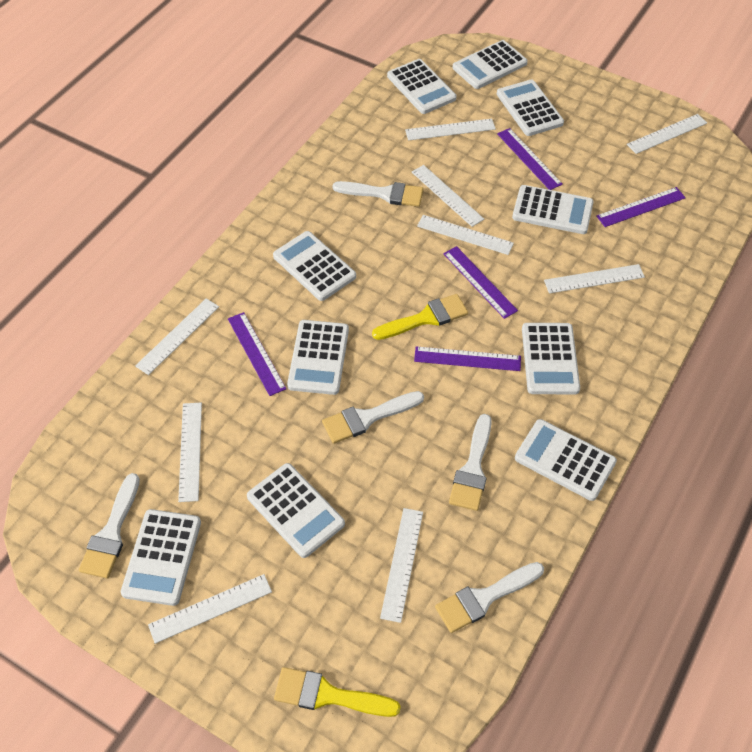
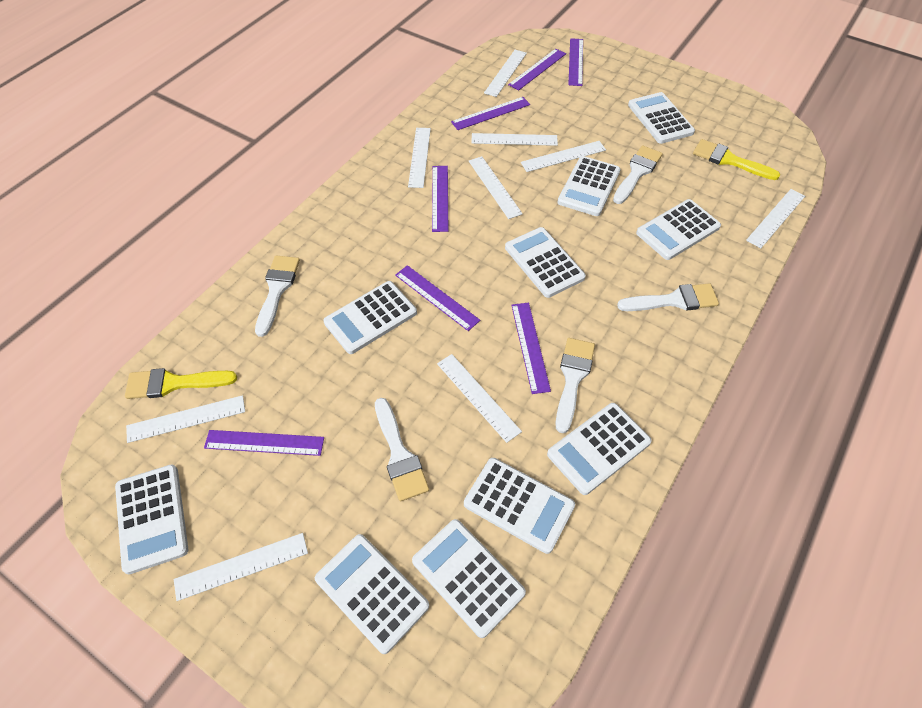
purple ruler: [228,312,286,396] [414,346,521,371] [443,246,518,319] [497,128,563,190] [596,187,686,227] = 5 -> [204,430,324,456] [395,265,480,331] [432,166,448,232] [451,97,530,130] [508,49,566,90] [511,303,551,394] [568,38,583,86] = 7

